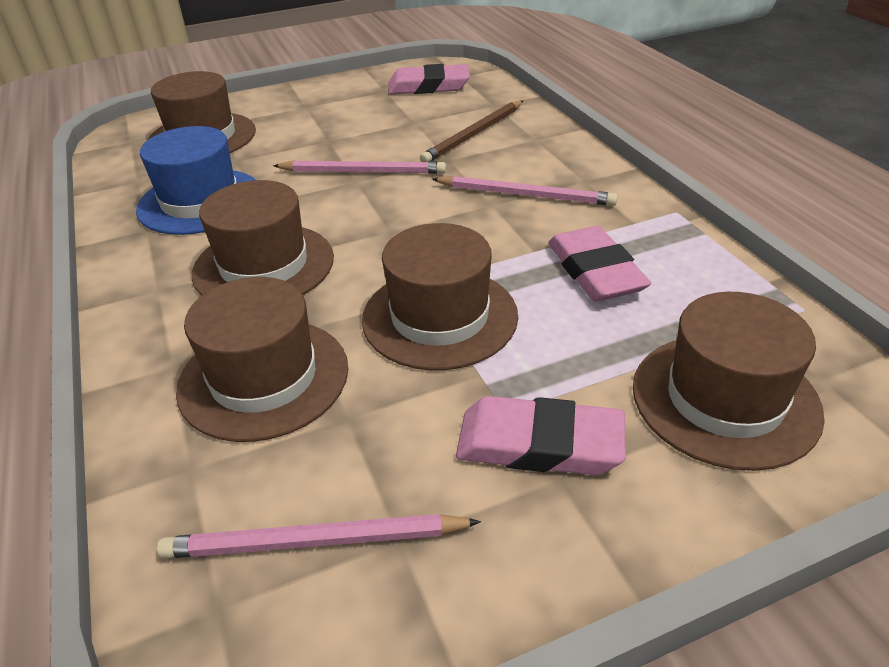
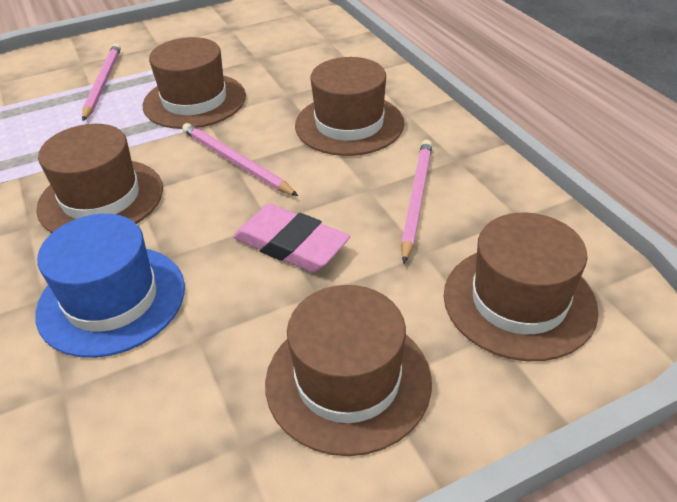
brown pencil: [420,100,523,162] = 1 -> none = 0
pink eraser: [388,64,470,94] [456,396,626,475] [548,226,651,302] = 3 -> [233,204,350,272] = 1

